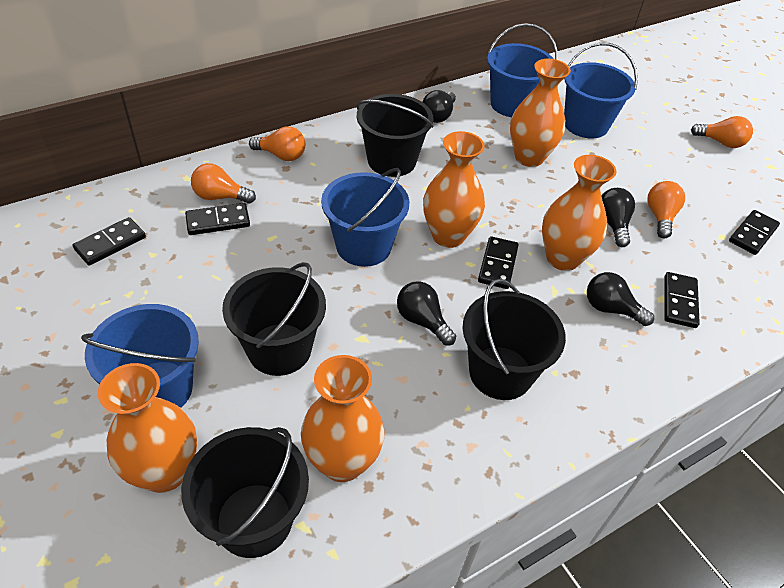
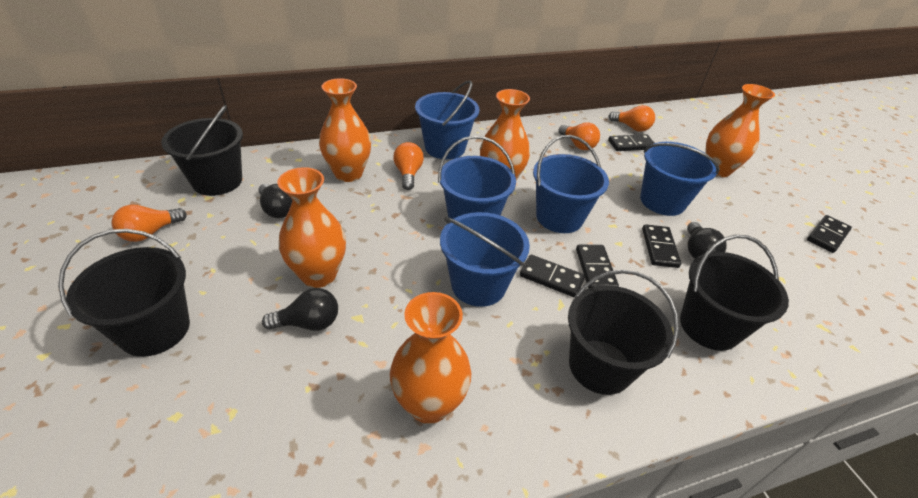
black light bulb: [397,281,456,346] [423,90,456,123] [587,272,654,326] [601,188,635,247] = 4 -> [258,184,292,218] [262,288,338,331] [687,222,726,259] = 3
blue bucket: [81,304,199,408] [321,168,410,267] [487,23,558,117] [564,42,638,138] = 4 -> [415,80,479,159] [438,136,516,219] [440,212,530,307] [533,135,609,233] [640,142,720,216] = 5

